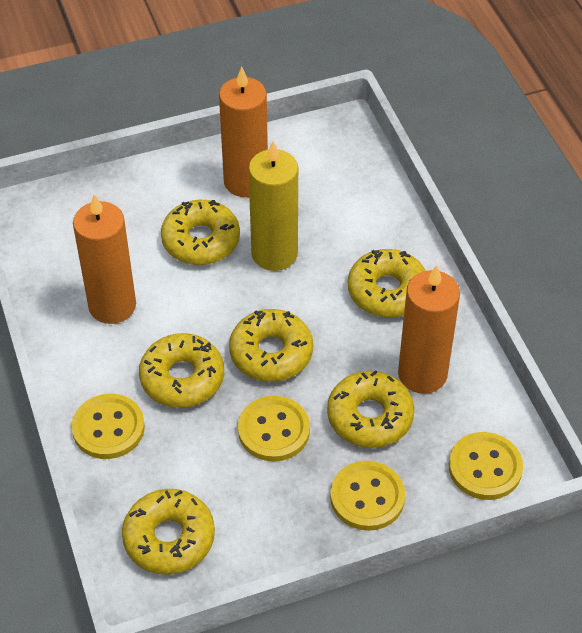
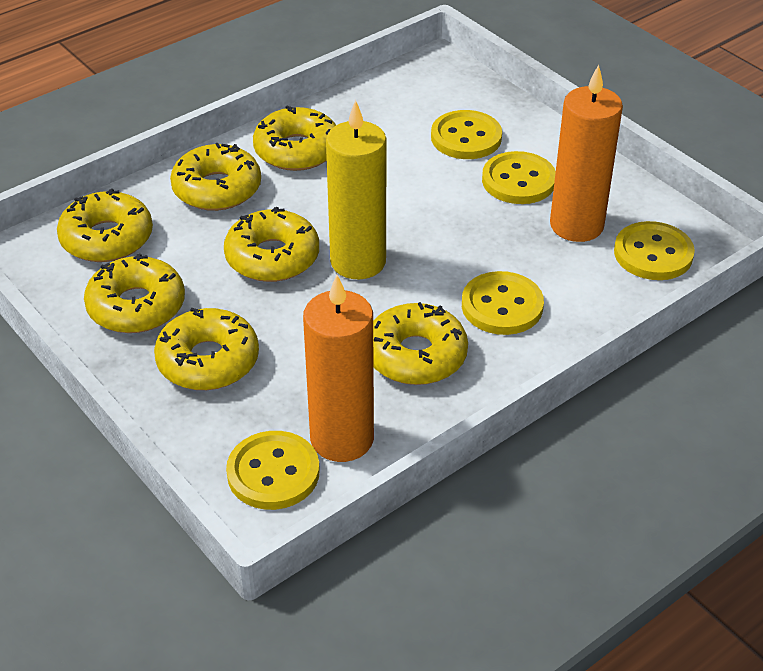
orange candle: [73,194,136,324] [219,67,268,197] [398,265,460,394] = 3 -> [303,275,374,462] [550,65,623,242] = 2
yellow button: [72,394,145,459] [238,396,310,461] [330,461,405,531] [449,432,523,500] = 4 -> [226,431,320,510] [431,110,502,159] [462,271,544,335] [482,151,556,204] [614,221,695,280] = 5
yellow donut: [122,489,215,575] [139,333,224,408] [161,200,240,265] [229,309,313,382] [327,370,414,448] [348,249,426,317] = 6 -> [57,189,153,262] [84,253,185,333] [154,308,259,390] [170,143,261,211] [224,207,319,282] [253,106,336,171] [373,302,468,385] = 7

